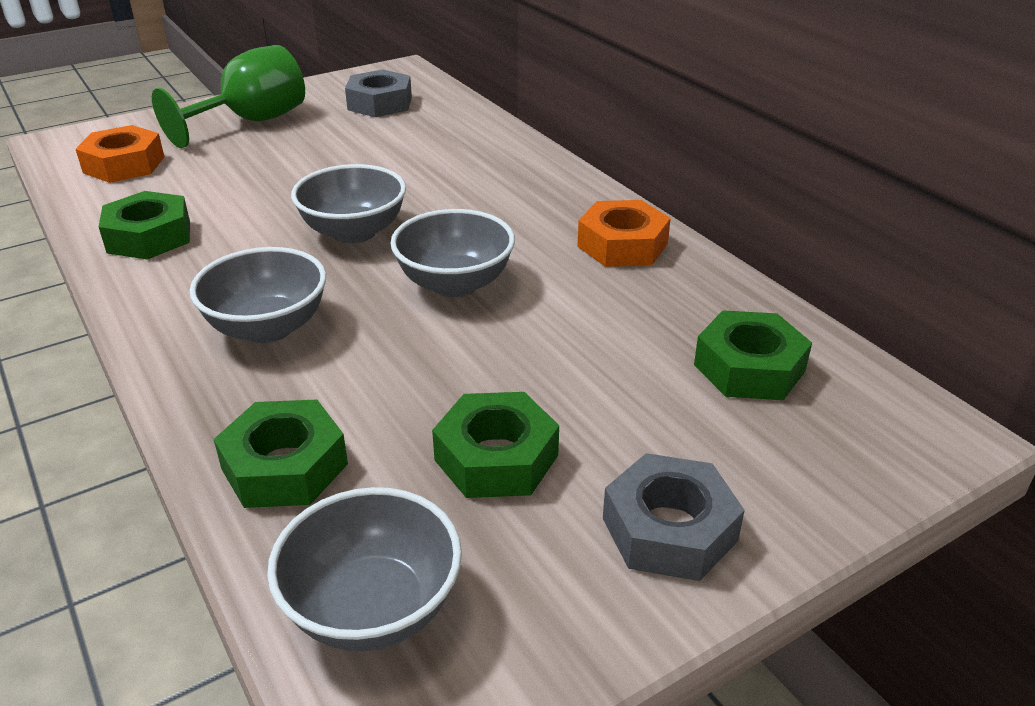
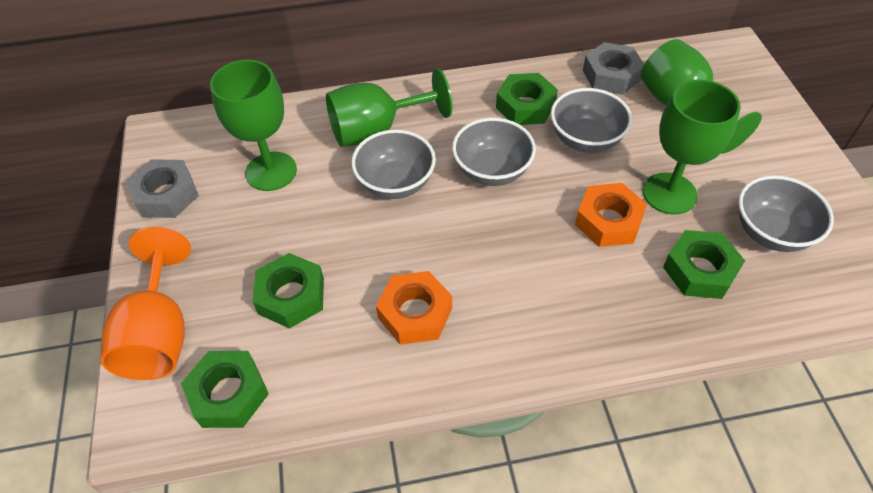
green goblet: [152,45,305,148] = 1 -> [210,60,297,191] [326,68,453,147] [641,39,762,154] [643,79,741,215] = 4
orange goblet: none = 0 -> [101,227,191,380] = 1

